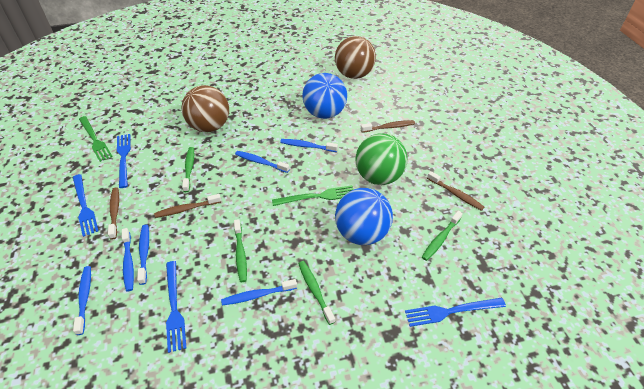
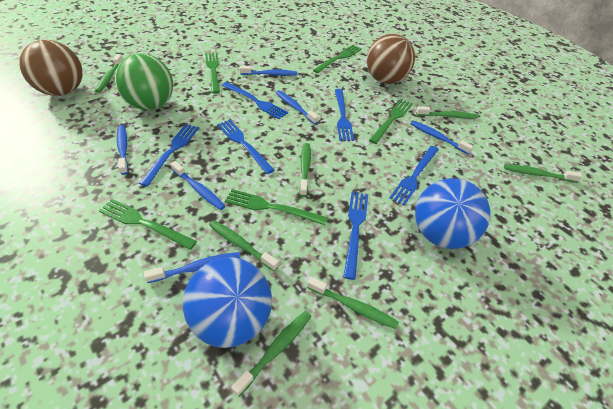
blue fork: [73,174,98,237] [117,134,131,188] [166,261,186,353] [405,298,506,327] = 4 -> [139,124,199,187] [217,120,274,174] [222,82,288,120] [335,89,354,141] [343,192,368,280] [390,146,439,206] = 6
brown toothbrush: [108,187,119,239] [154,194,221,218] [361,120,415,133] [427,171,484,211] = 4 -> none = 0
green fork: [79,116,113,162] [272,185,354,206] = 2 -> [99,199,197,250] [205,52,220,94] [225,189,328,225] [313,45,362,73] [369,99,413,144] = 5
green toothbrush: [182,147,194,192] [234,219,247,282] [298,261,335,325] [422,211,463,261] = 4 -> [95,54,123,93] [209,220,279,271] [231,311,312,396] [299,143,311,197] [307,277,399,329] [416,106,478,119] [504,164,582,183] = 7

